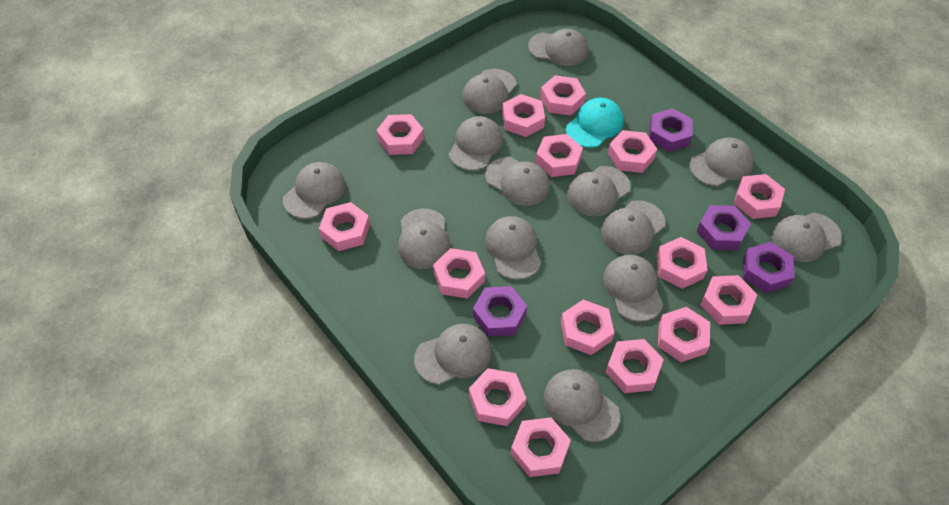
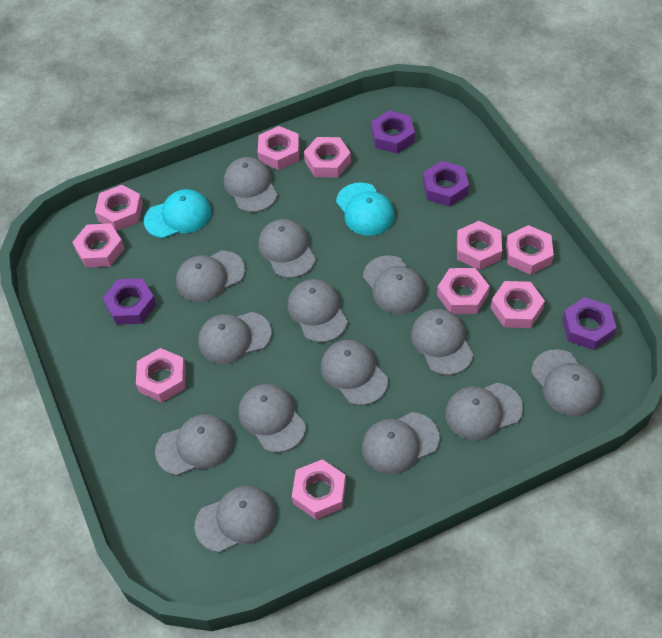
pink nut: [319,202,370,251] [376,114,424,155] [433,248,485,299] [469,368,526,426] [502,94,545,137] [511,417,571,477] [536,134,583,177] [540,75,586,116] [561,300,614,355] [605,339,664,393] [608,130,657,173] [657,237,707,289] [658,307,710,362] [701,275,757,325] [734,174,785,219] = 15 -> [73,223,125,268] [95,185,143,231] [136,348,186,402] [258,126,299,170] [292,459,346,520] [304,137,351,178] [437,268,490,314] [457,221,502,270] [491,281,545,328] [506,225,554,275] = 10
turquoise cap: [566,98,624,148] = 1 -> [144,189,212,238] [336,182,395,236] = 2

